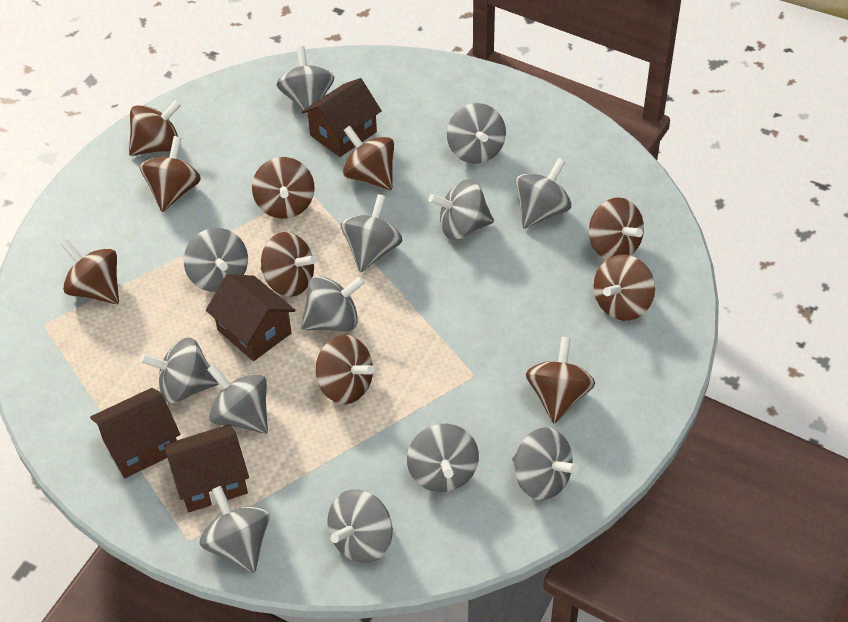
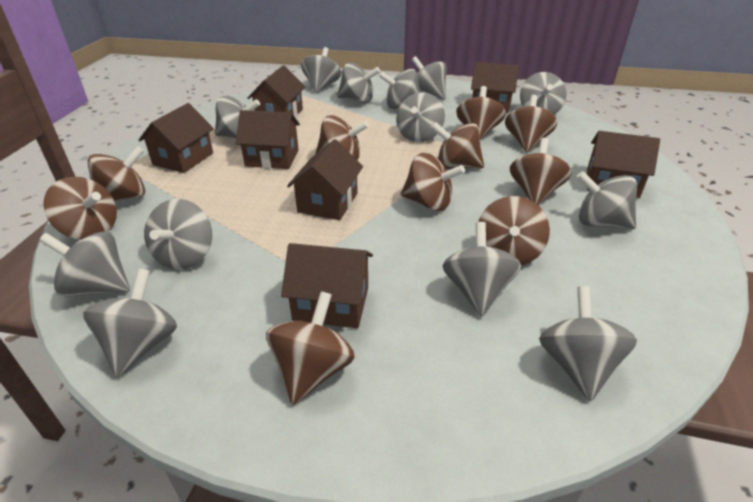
brown house: [90,388,180,478] [163,424,249,513] [206,274,296,361] [302,78,382,157] = 4 -> [139,103,214,173] [236,110,300,169] [247,66,305,117] [281,243,373,328] [287,139,363,220] [471,62,519,113] [587,131,660,198] = 7

